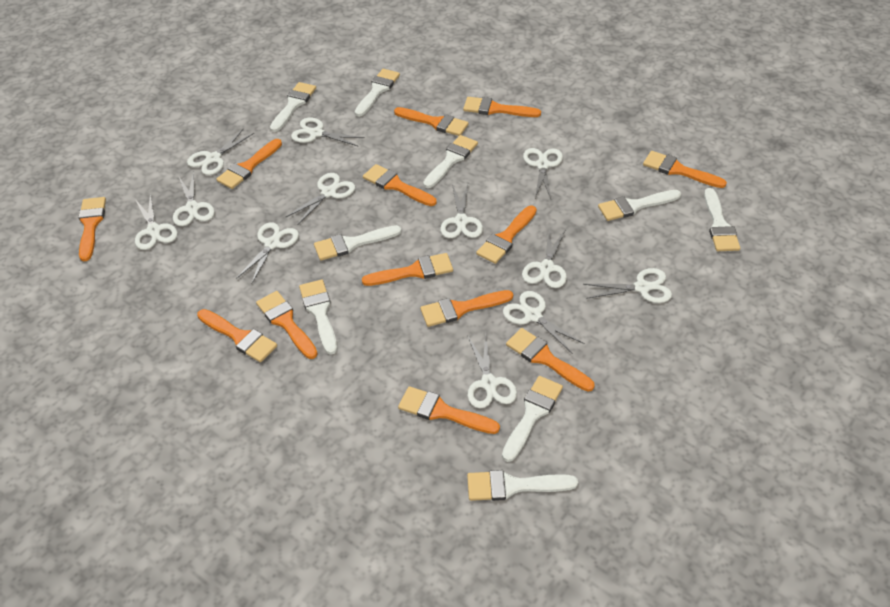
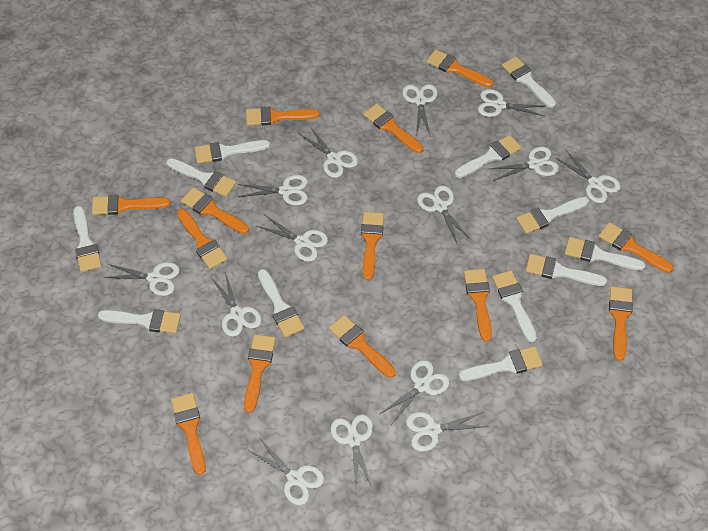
white brush: [270,82,316,132] [299,279,337,355] [314,225,402,261] [355,69,400,117] [423,135,478,188] [467,470,578,501] [502,376,563,462] [598,190,681,221] [704,188,740,251] = 9 -> [73,206,101,272] [97,309,181,333] [166,158,236,197] [195,140,270,164] [258,269,304,337] [455,135,522,178] [459,346,543,381] [492,270,537,343] [502,57,556,108] [516,197,589,234] [526,254,607,286] [565,237,646,271] = 12
white scissors: [135,194,178,250] [173,171,215,226] [187,128,254,175] [236,222,299,284] [286,173,355,225] [291,118,365,147] [440,184,483,238] [467,333,517,408] [503,291,585,353] [522,226,567,288] [523,148,563,199] [583,268,672,303] = 12 -> [103,262,179,296] [211,272,261,337] [238,175,308,205] [248,439,324,505] [257,215,328,262] [300,126,358,178] [331,414,373,489] [380,360,449,425] [402,84,438,135] [406,412,488,452] [417,185,471,245] [478,89,544,117] [490,146,559,181] [556,150,621,203] = 14

